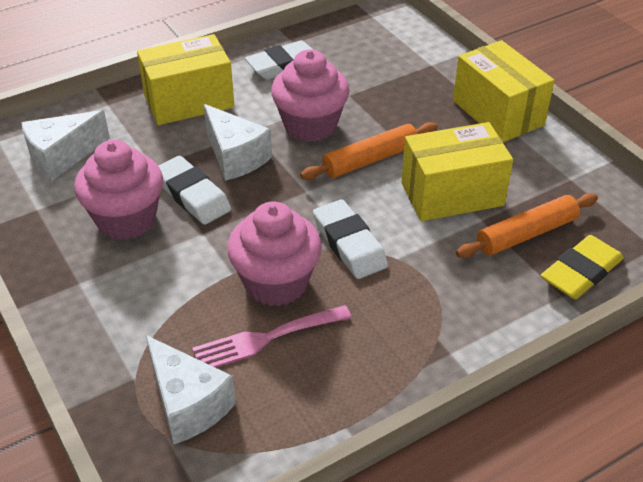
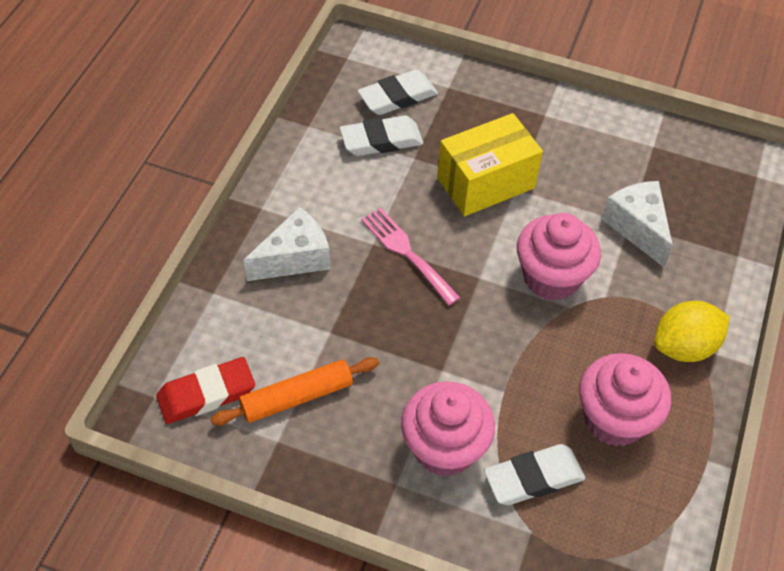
orange rolling pin: [300,122,438,180] [456,193,598,258] = 2 -> [211,357,379,425] = 1
red eraser: none = 0 -> [156,357,255,424] = 1
white cheese: [21,110,110,181] [146,335,236,444] [203,104,272,181] = 3 -> [244,207,330,281] [602,181,673,267] = 2
yellow box: [137,34,235,125] [401,122,513,221] [453,40,555,142] = 3 -> [437,113,543,216] = 1
yellow eraser: [541,235,624,299] = 1 -> none = 0
yellow lemon: none = 0 -> [654,301,730,362] = 1

